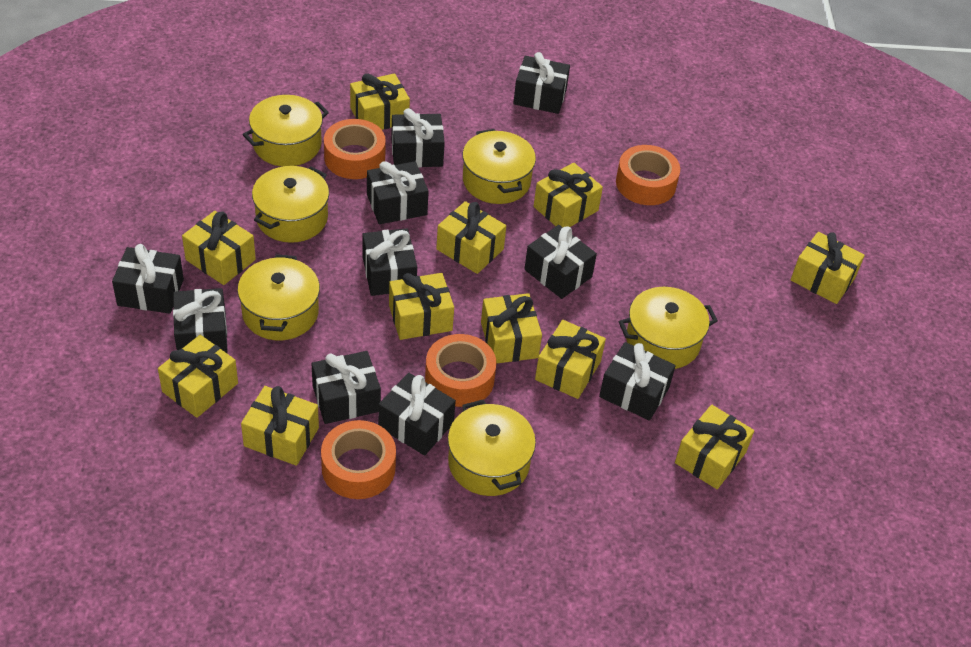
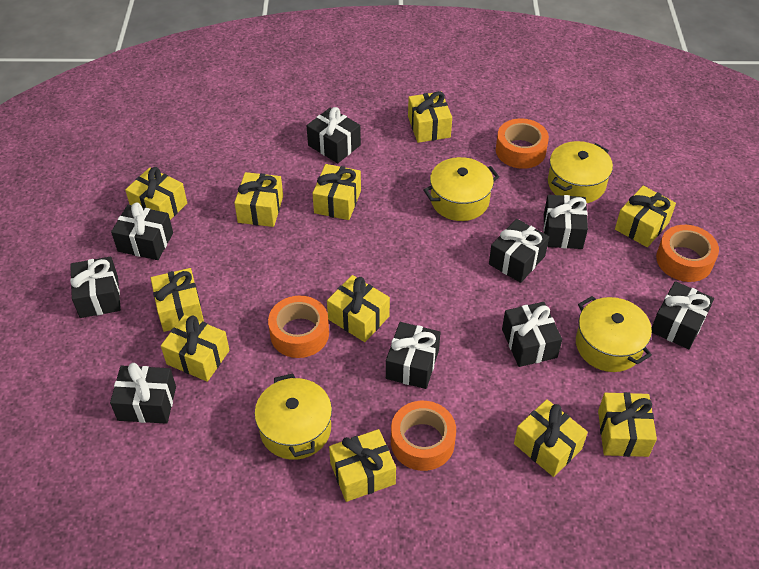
black gift: [112,244,184,314] [173,288,228,353] [312,351,381,424] [362,228,417,296] [367,161,429,224] [378,373,456,456] [391,108,445,168] [513,52,570,114] [525,225,597,299] [599,342,676,421] = 10 -> [70,257,121,318] [110,363,176,424] [111,202,173,260] [307,107,361,163] [386,322,441,389] [489,219,549,283] [502,302,562,367] [543,195,588,249] [651,281,714,349] = 9
yellow pot: [237,254,320,340] [243,95,329,166] [252,166,329,243] [448,400,536,496] [462,129,536,204] [619,287,718,369] = 6 -> [254,373,332,460] [423,157,499,221] [548,141,613,203] [576,296,652,372] = 4

